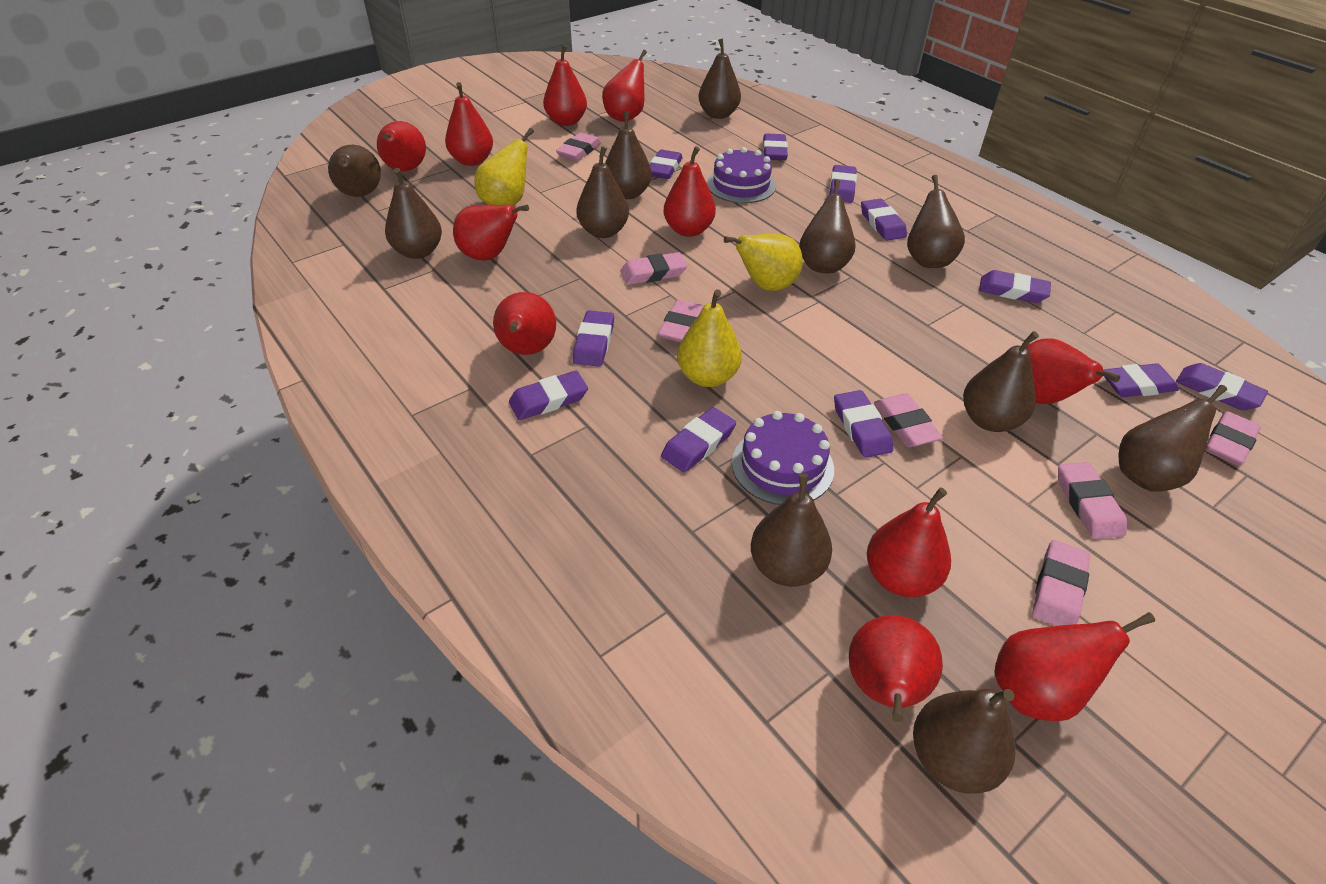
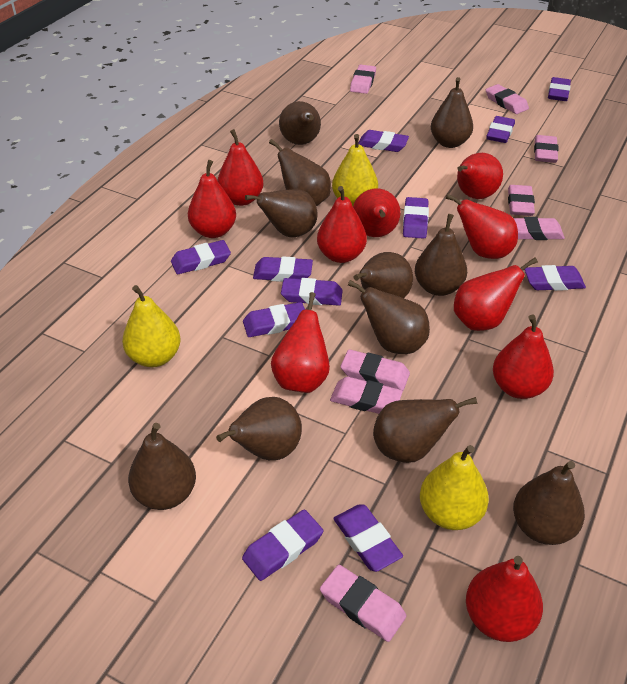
pink eraser: [556,133,601,161] [620,252,687,285] [658,300,704,342] [874,393,943,447] [1032,540,1090,626] [1058,462,1127,539] [1205,411,1261,466] = 7 -> [320,565,406,642] [330,377,403,414] [340,349,410,391] [350,65,376,94] [486,84,529,114] [508,185,535,216] [514,217,565,240] [534,135,559,163] = 8
purple cake: [707,147,776,203] [732,411,834,505] = 2 -> none = 0
red pear: [377,121,426,171] [445,82,493,166] [453,205,529,260] [493,292,556,355] [543,45,587,126] [602,50,647,122] [663,146,716,237] [849,615,943,722] [867,487,951,597] [994,612,1155,721] [1026,339,1120,404] = 11 -> [188,160,236,238] [217,129,264,206] [271,292,330,393] [317,186,367,263] [353,189,401,237] [446,194,518,259] [454,257,538,331] [457,153,503,199] [466,556,543,642] [493,314,554,399] = 10

